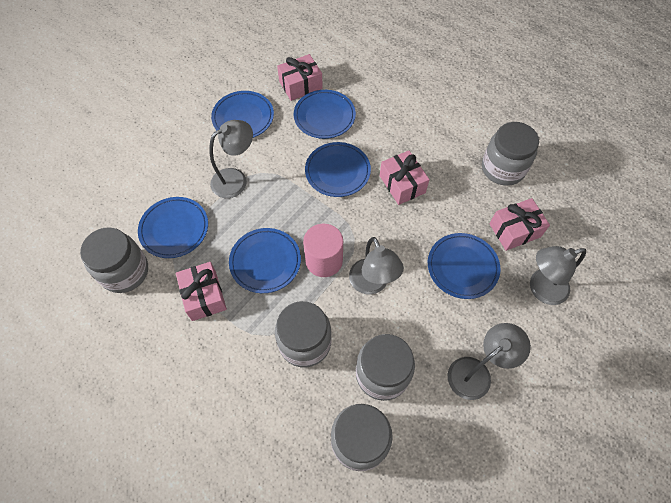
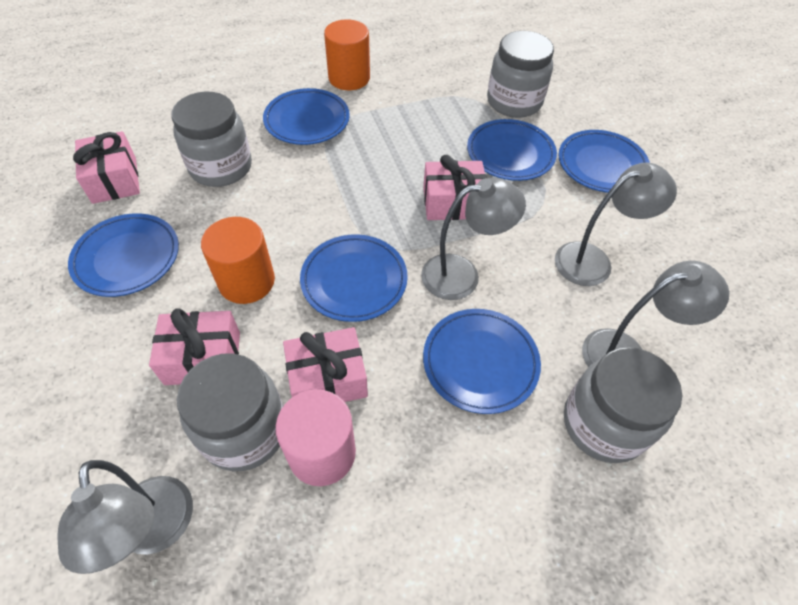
grey jar: [80,227,148,293] [275,301,332,368] [331,404,393,471] [356,334,415,401] [482,122,539,186] = 5 -> [171,92,252,187] [177,353,283,471] [487,31,554,118] [564,347,682,463] = 4
orange cylinder: none = 0 -> [201,217,275,304] [324,19,370,90] = 2

